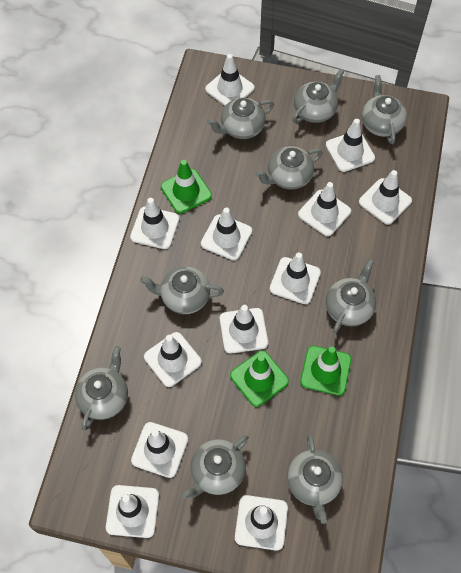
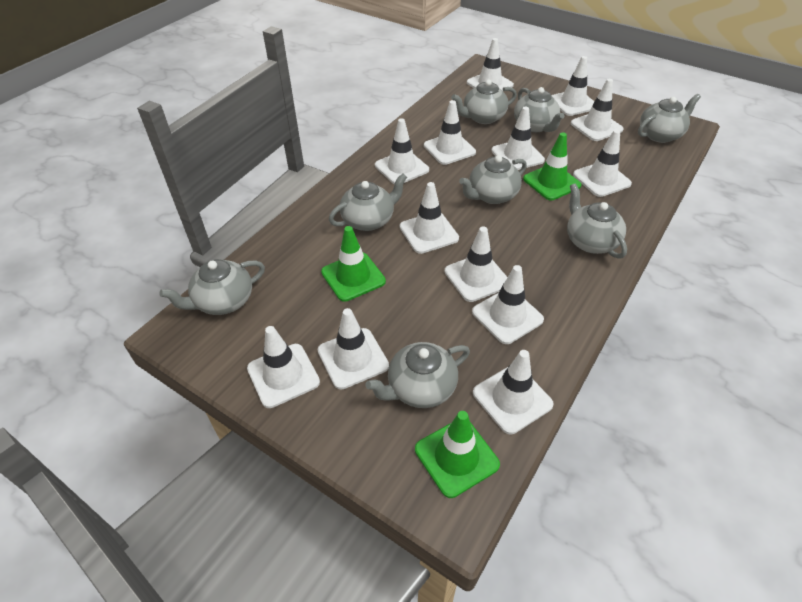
grey teapot: [75,346,128,430] [140,266,224,314] [181,435,249,499] [207,97,274,139] [255,146,322,190] [287,435,343,524] [292,69,345,123] [326,259,376,334] [362,75,407,144] = 9 -> [160,259,265,315] [329,174,407,231] [365,342,470,408] [451,79,517,124] [459,155,527,204] [514,87,565,132] [567,183,627,259] [638,94,701,143] = 8
white traffic cone: [106,485,159,538] [130,198,180,249] [131,422,188,478] [144,332,202,387] [201,207,252,260] [205,54,255,106] [220,305,268,354] [235,495,288,551] [270,253,321,304] [298,182,351,236] [326,119,375,172] [359,170,412,225] = 12 -> [247,326,320,408] [318,308,389,390] [375,118,429,184] [400,182,459,254] [424,100,476,165] [445,227,508,302] [467,38,514,91] [472,265,544,344] [473,350,554,434] [491,106,545,170] [551,56,594,116] [571,79,624,141] [573,130,632,197] = 13

